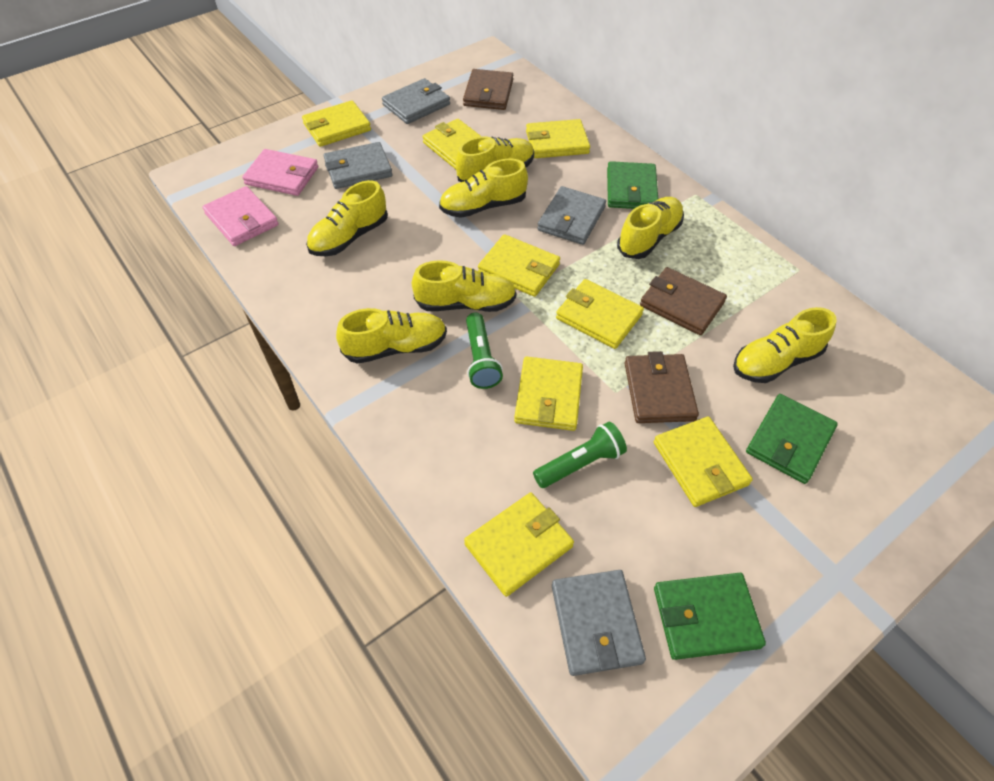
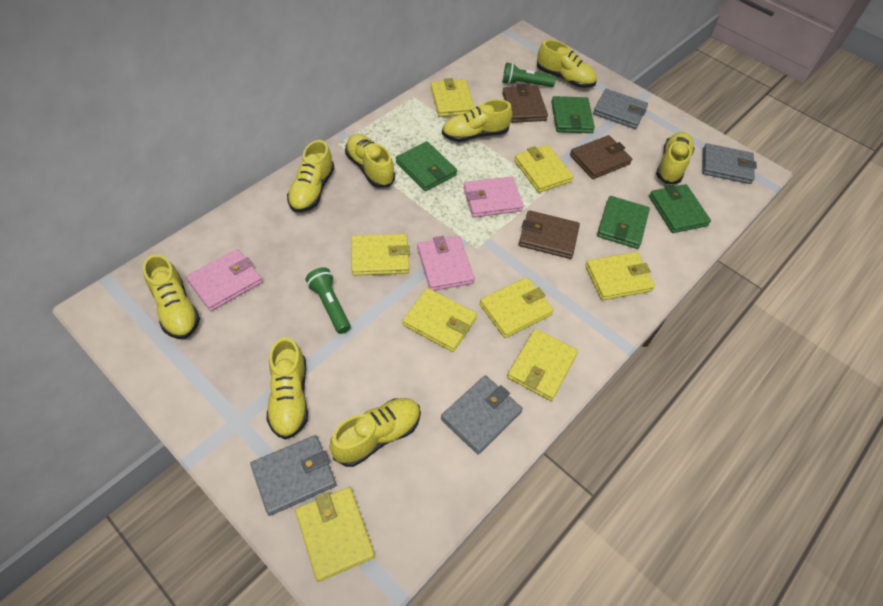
green wallet: [607,161,658,209] [654,573,766,660] [746,394,838,484] = 3 -> [396,142,457,191] [551,96,595,133] [597,196,650,249] [649,184,711,233] = 4
pink wallet: [202,186,279,246] [242,149,318,196] = 2 -> [186,249,263,311] [417,236,475,291] [463,177,524,217] = 3
yellow shoe: [306,180,388,256] [336,308,447,364] [412,260,516,312] [439,159,528,218] [456,136,534,182] [617,197,684,259] [733,307,837,383] = 7 -> [143,254,200,339] [266,337,308,440] [287,140,334,212] [329,398,421,467] [345,134,395,188] [442,99,512,142] [537,40,597,88] [656,132,695,184] = 8

